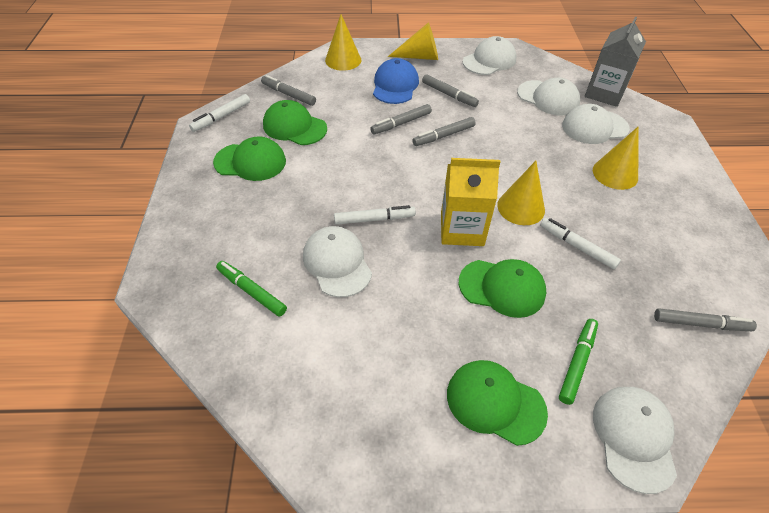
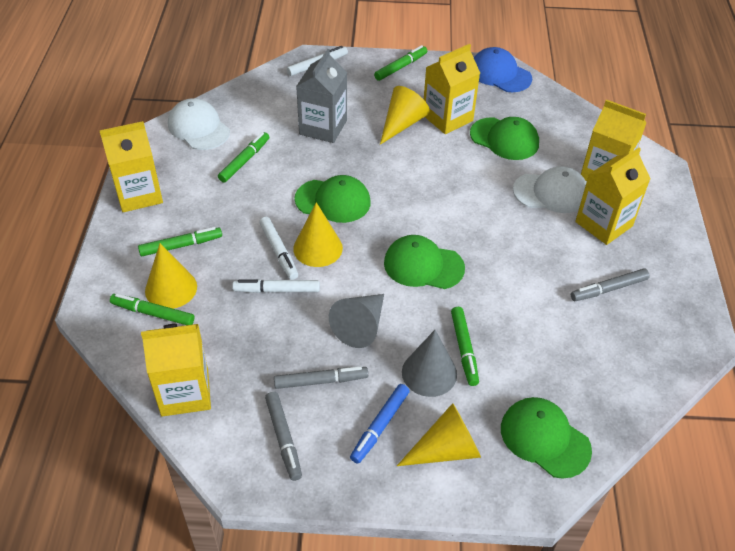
blue marker: none = 0 -> [350,384,410,464] = 1
green marker: [216,261,287,317] [559,319,598,405] = 2 -> [110,293,195,325] [138,227,222,256] [218,132,269,183] [374,45,427,81] [451,307,479,386] = 5
grey cone: none = 0 -> [329,294,384,348] [402,330,457,397] = 2
grey marker: [261,75,316,106] [370,104,432,134] [412,117,476,146] [422,74,479,107] [654,308,757,331] = 5 -> [265,392,302,481] [274,366,368,389] [571,268,650,301] = 3
white cap: [303,226,372,297] [463,36,517,75] [517,78,580,115] [562,104,630,144] [593,387,677,494] = 5 -> [168,98,230,150] [513,166,586,213] = 2
yellow carton: [441,158,501,246] = 1 -> [99,121,163,212] [141,324,211,417] [424,44,480,134] [575,148,650,245] [581,99,646,181] = 5

